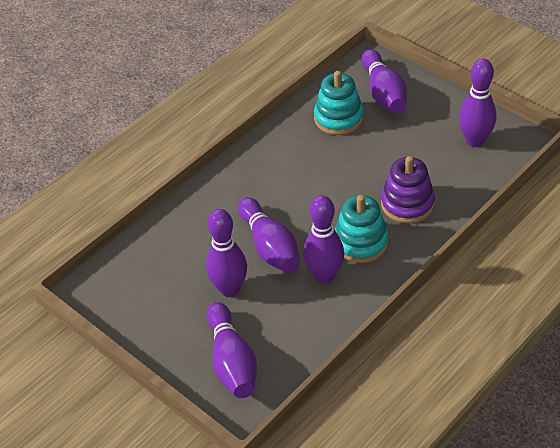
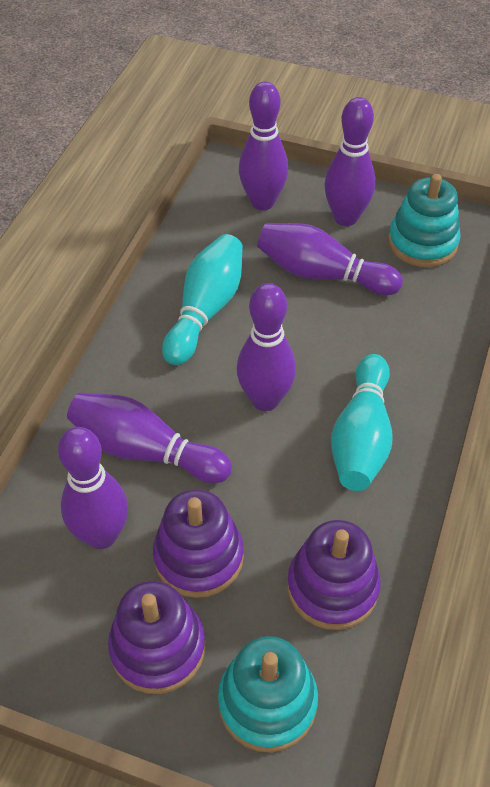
purple stacking toy: [381,156,435,223] = 1 -> [108,581,205,694] [153,489,244,598] [287,520,381,630] = 3
turquoise bowling pin: none = 0 -> [162,234,243,365] [331,354,392,491] = 2

